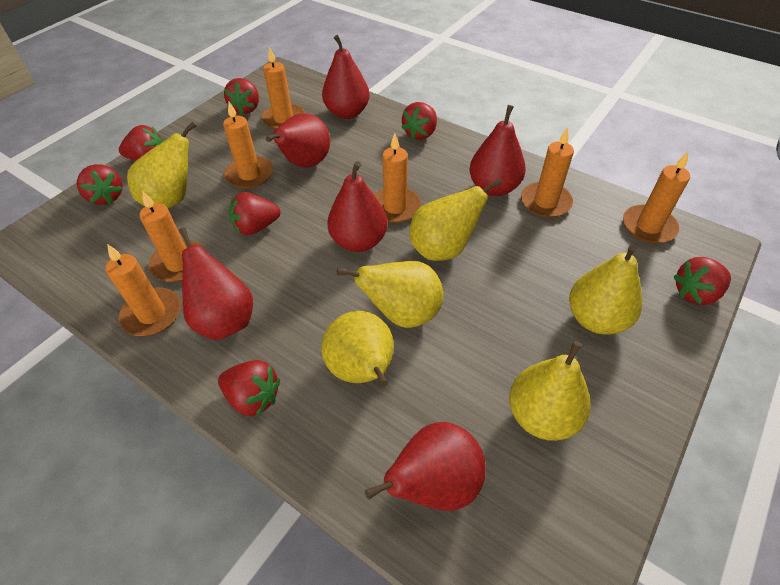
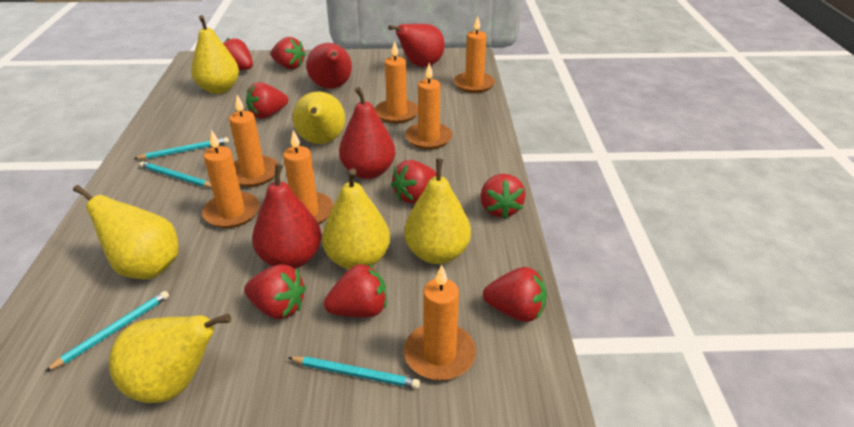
red pear: [179,227,253,340] [266,113,330,167] [322,35,370,119] [327,161,387,252] [365,422,486,511] [469,105,526,196] = 6 -> [252,163,322,269] [306,43,352,89] [339,87,395,179] [388,24,445,67] = 4
red strawberry: [77,164,123,205] [119,125,163,161] [218,360,280,416] [224,78,259,115] [229,192,281,236] [401,102,437,140] [674,257,731,305] = 7 -> [223,38,253,70] [244,264,306,319] [246,82,288,119] [271,37,306,69] [324,263,387,318] [391,160,436,203] [480,174,526,219] [483,267,547,322] = 8
turquoise pencil: none = 0 -> [45,291,169,372] [134,137,229,159] [140,161,212,188] [288,356,420,389] = 4

